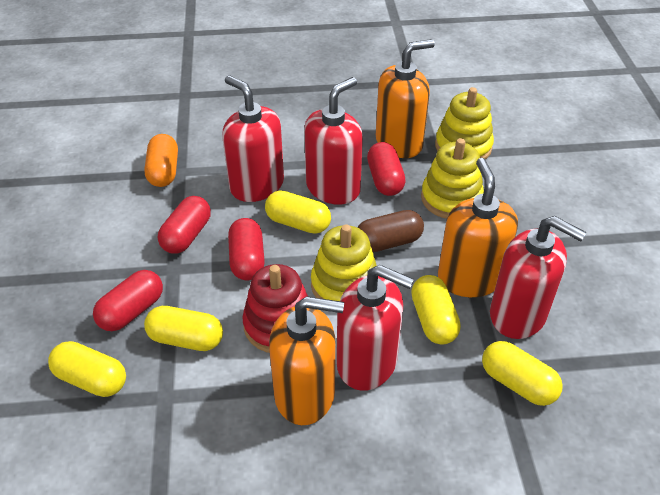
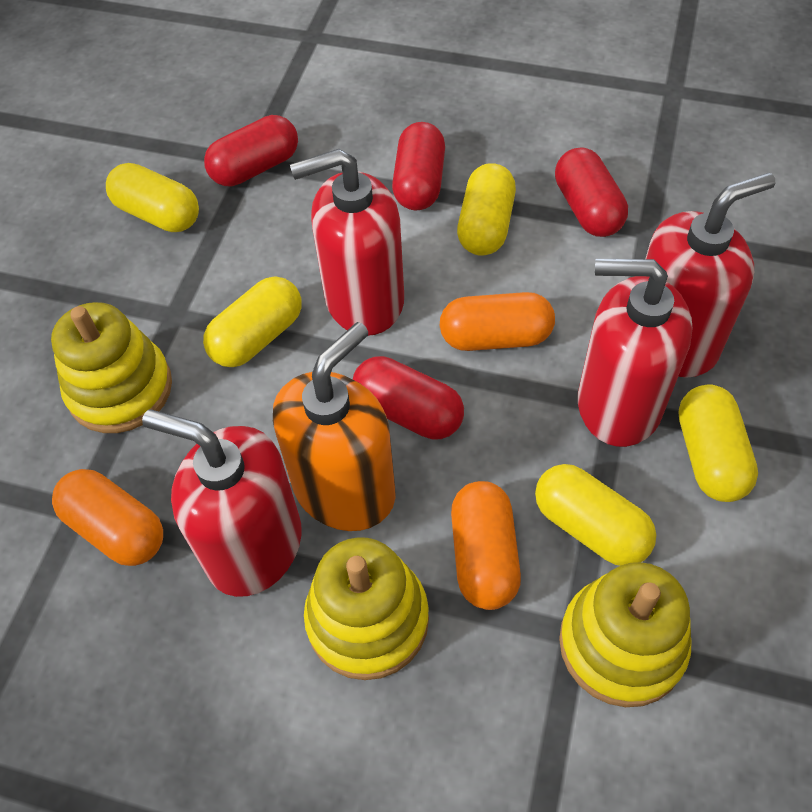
brown capsule: [358,210,424,252] = 1 -> none = 0
orange capsule: [144,134,178,187] = 1 -> [52,469,163,566] [440,292,555,351] [451,481,521,610] = 3
orange soap dispenser: [269,296,344,425] [376,39,435,158] [438,158,518,297] = 3 -> [273,322,396,531] = 1
red stacking toy: [243,264,308,353] = 1 -> none = 0

